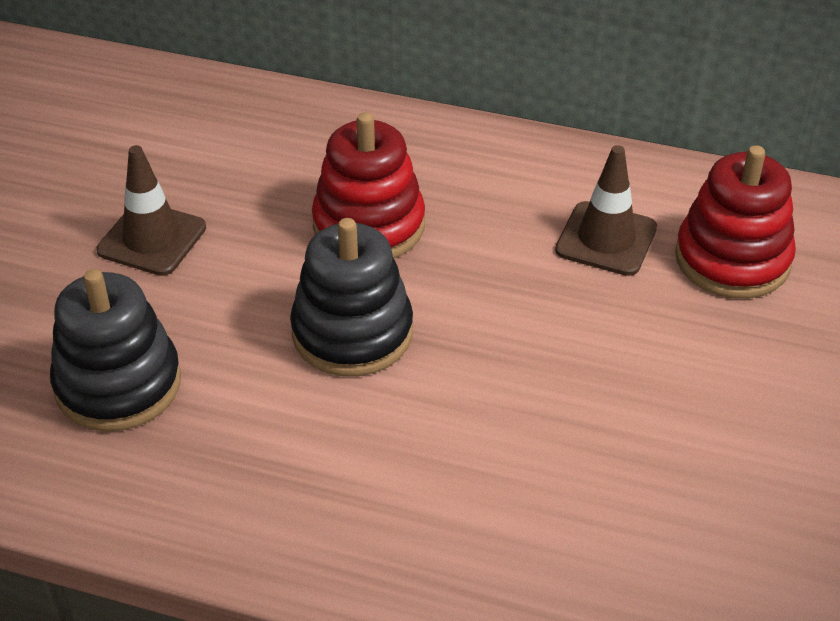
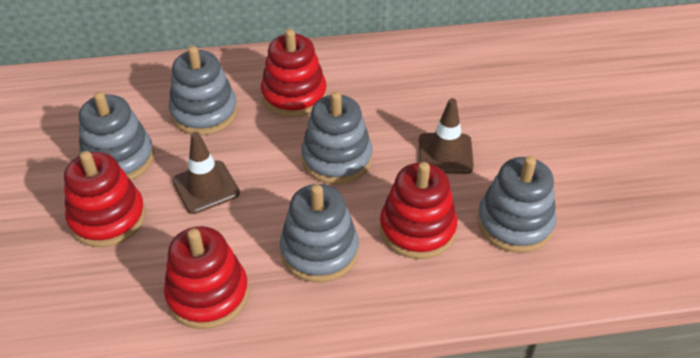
black stacking toy: [50,269,181,432] [290,218,413,376] = 2 -> none = 0
grey stacking toy: none = 0 -> [79,92,154,180] [169,46,238,135] [280,184,359,282] [301,92,372,184] [477,156,556,253] = 5
red stacking toy: [312,112,425,258] [675,145,796,299] = 2 -> [64,151,146,247] [164,226,249,329] [261,29,327,117] [380,162,457,259] = 4

